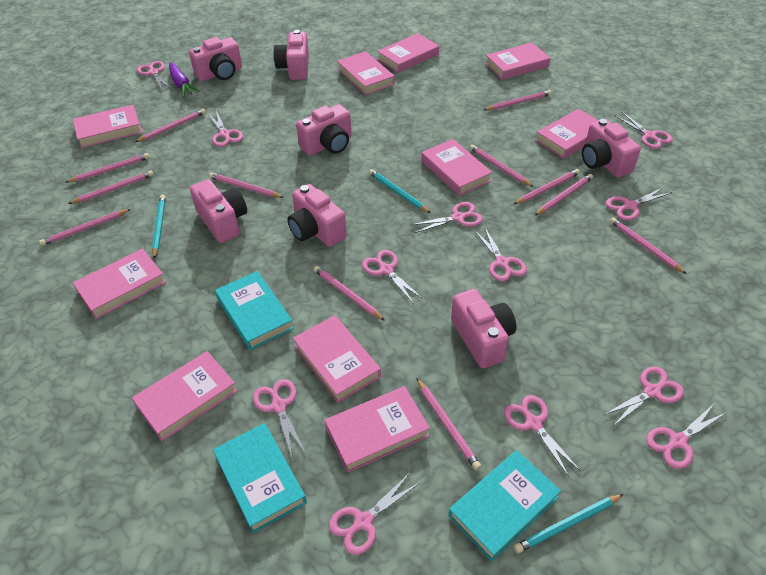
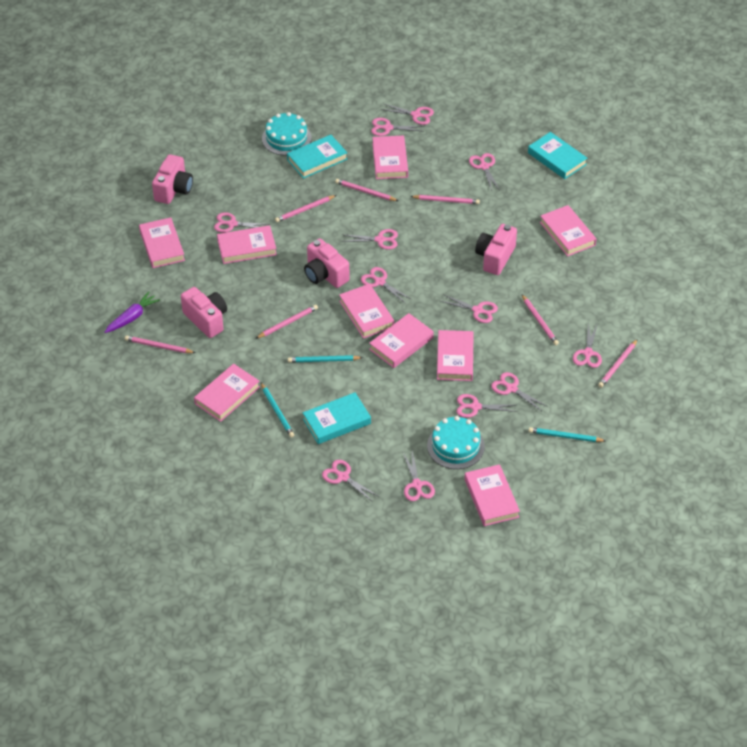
pink book: [73,105,142,148] [73,248,166,319] [132,351,237,441] [293,315,381,403] [325,386,430,473] [337,51,395,95] [377,33,439,73] [421,139,492,196] [485,43,551,80] [535,109,599,159] = 10 -> [139,217,185,268] [194,364,260,422] [217,225,277,264] [339,284,394,339] [369,313,434,368] [372,135,408,179] [437,330,474,381] [464,464,520,526] [540,205,597,256] = 9
pink camera: [189,37,242,81] [190,179,247,243] [273,30,309,80] [287,184,347,247] [296,104,352,156] [451,289,517,368] [582,119,641,178] = 7 -> [152,154,193,204] [181,287,227,338] [304,239,350,288] [475,224,517,275] = 4
pink pencil: [39,209,131,246] [66,153,150,182] [68,171,154,204] [135,109,206,142] [209,173,284,198] [314,266,385,321] [416,378,481,470] [470,145,533,187] [484,90,551,110] [514,169,580,204] [534,174,593,216] [610,217,687,274] = 12 -> [125,336,195,353] [255,305,318,339] [275,195,336,222] [335,179,398,201] [410,195,480,204] [522,295,559,345] [598,339,638,388] = 7
turquoise cake: none = 0 -> [262,112,311,156] [427,416,485,469] = 2

